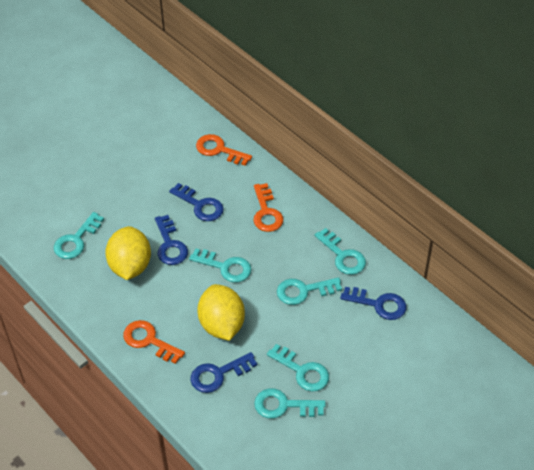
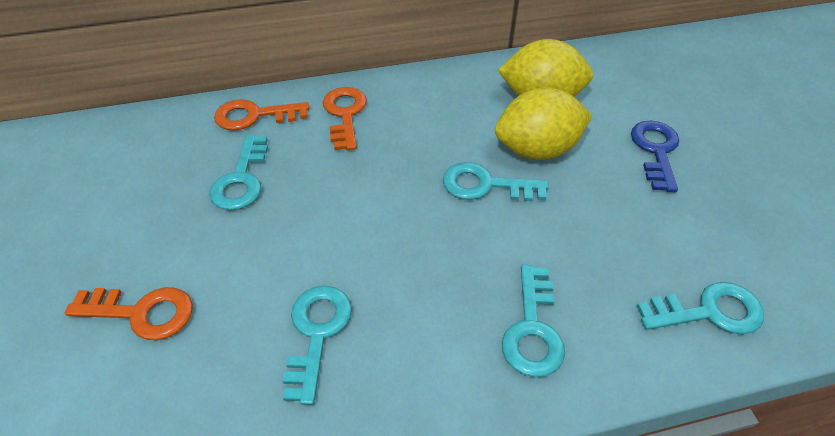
blue key: [155,215,188,265] [169,183,224,221] [190,352,257,393] [340,287,406,320] = 4 -> [631,121,679,192] = 1
turquoise key: [54,212,104,259] [189,249,252,282] [254,388,326,419] [267,344,329,391] [277,277,342,305] [315,228,366,275] = 6 -> [209,135,268,210] [282,286,352,405] [443,162,549,201] [502,265,565,377] [637,282,764,334] = 5

